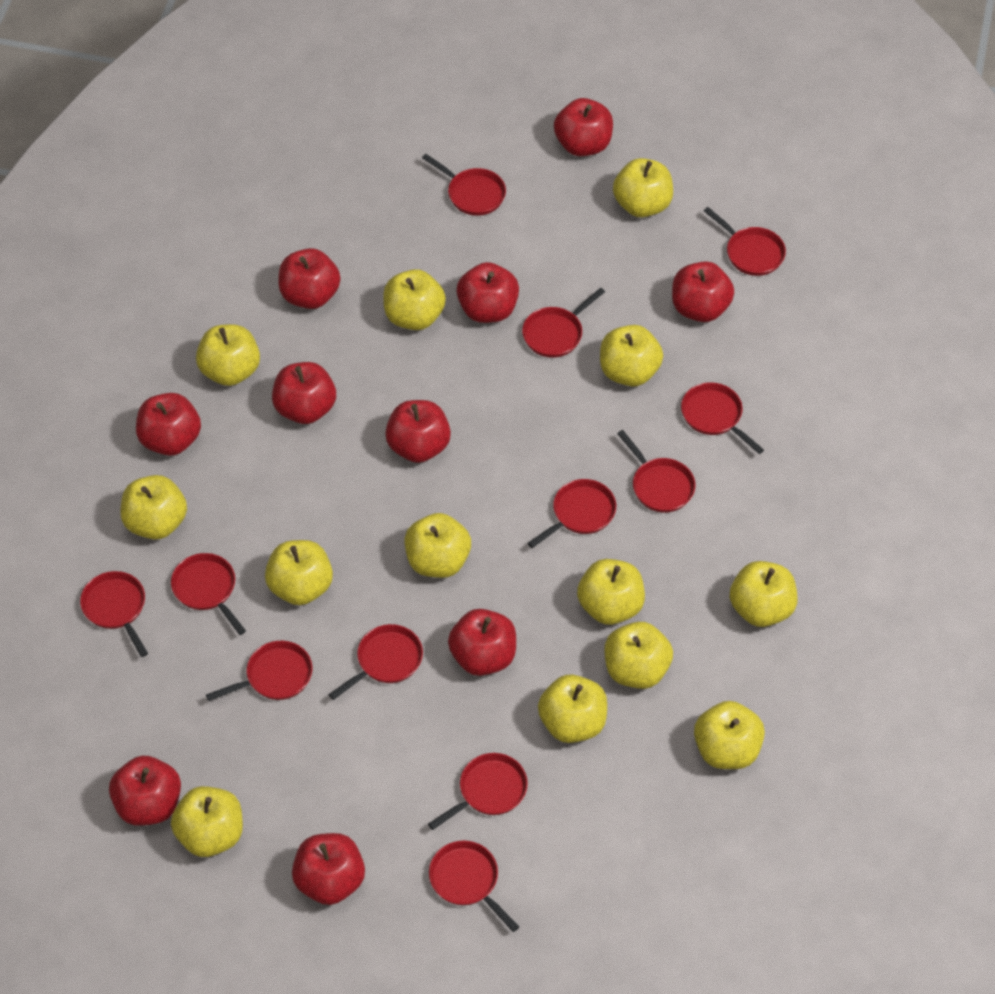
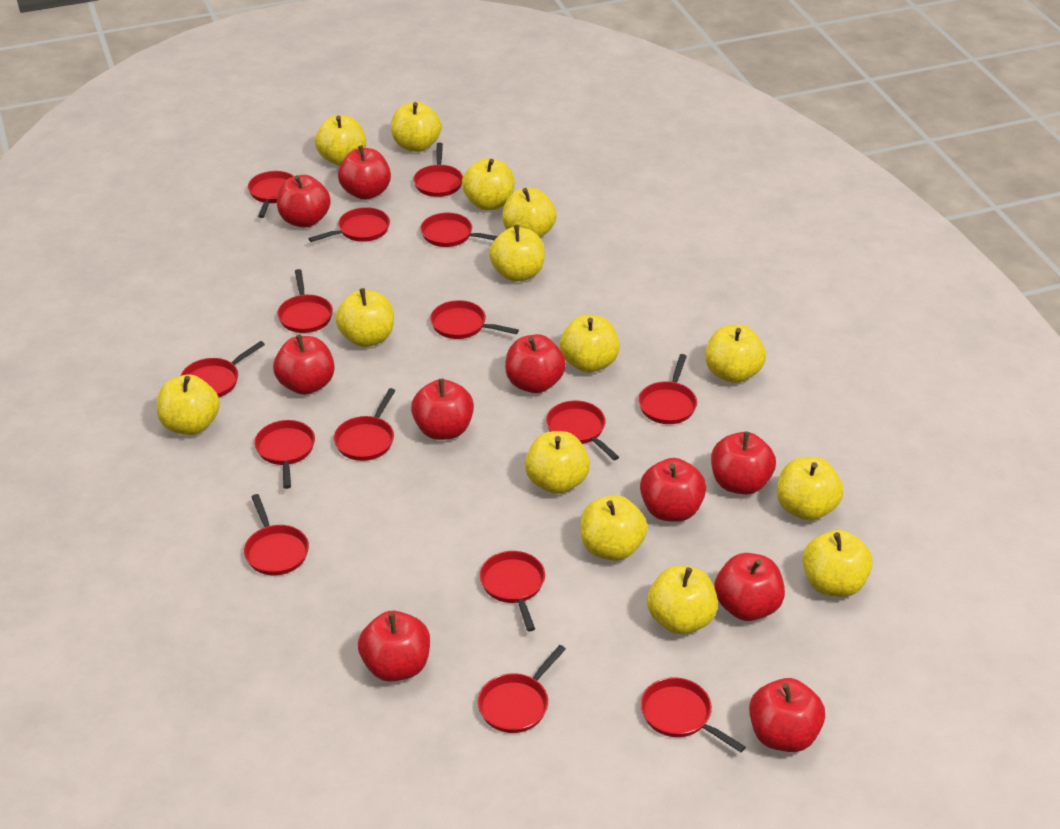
red pan: [80,571,148,657] [171,553,246,635] [206,641,312,701] [329,624,423,700] [422,154,506,216] [428,753,528,830] [429,841,519,932] [522,288,605,358] [528,479,616,548] [617,430,696,512] [681,382,764,454] [704,207,786,276] = 12 -> [181,341,265,398] [244,494,309,576] [248,171,294,218] [254,420,315,489] [277,269,333,333] [308,207,390,242] [334,388,396,461] [413,143,463,197] [421,213,498,247] [430,300,519,339] [478,645,566,733] [480,551,545,631] [546,401,619,460] [638,354,697,424] [641,677,746,752] = 15
yellow apple: [120,475,187,540] [171,786,243,857] [196,324,260,386] [265,540,333,605] [383,269,446,330] [404,513,471,578] [538,674,607,743] [577,559,645,625] [600,325,663,387] [605,622,673,689] [613,158,673,217] [694,701,765,769] [730,561,797,627] = 13 -> [157,375,220,435] [315,115,366,166] [335,288,394,347] [391,102,441,152] [462,158,515,210] [489,225,545,282] [502,188,556,237] [525,431,590,494] [560,315,620,373] [580,495,648,561] [647,566,718,634] [705,325,766,383] [777,457,843,521] [802,530,873,597] = 14

